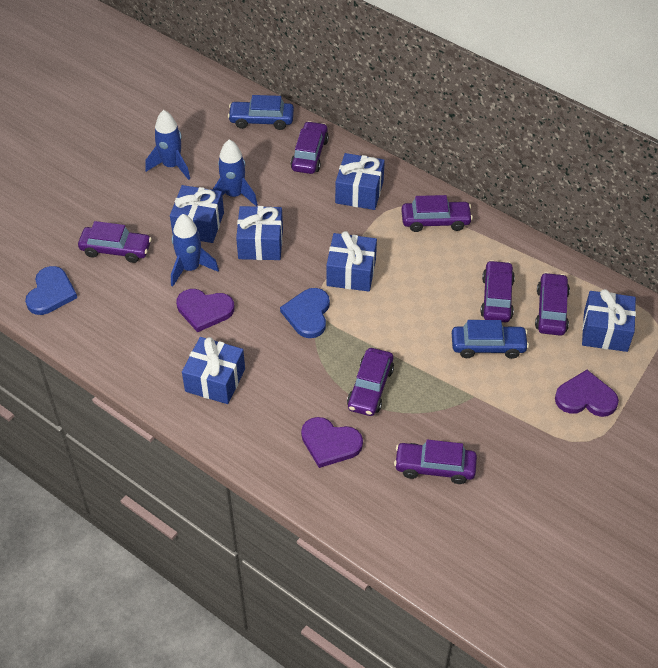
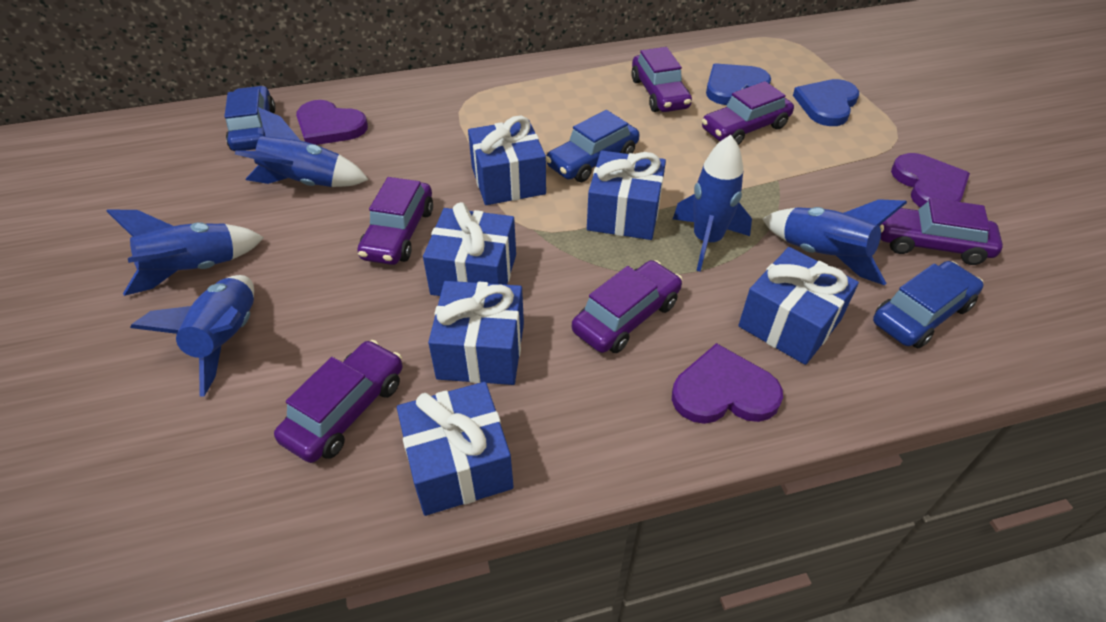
blue car: [228,95,294,130] [452,320,529,359] = 2 -> [224,86,276,151] [546,110,640,182] [873,261,984,348] = 3
blue rocket: [145,110,190,180] [171,214,219,287] [212,139,258,206] = 3 -> [107,209,264,296] [130,275,254,396] [235,107,369,187] [673,135,752,272] [763,199,907,285] = 5
purple car: [78,221,152,263] [291,121,329,174] [347,348,394,416] [394,439,477,484] [401,195,473,232] [480,260,515,322] [535,272,570,336] = 7 -> [274,340,403,463] [357,177,433,265] [572,260,683,353] [631,47,692,112] [702,81,794,145] [879,198,1003,265] = 6

